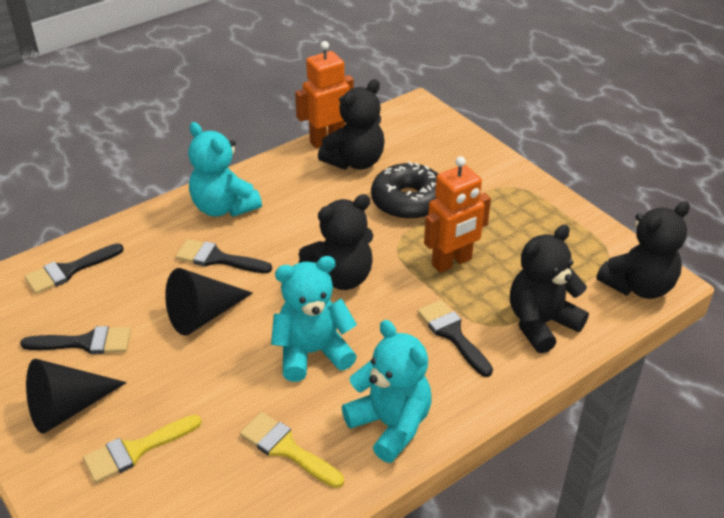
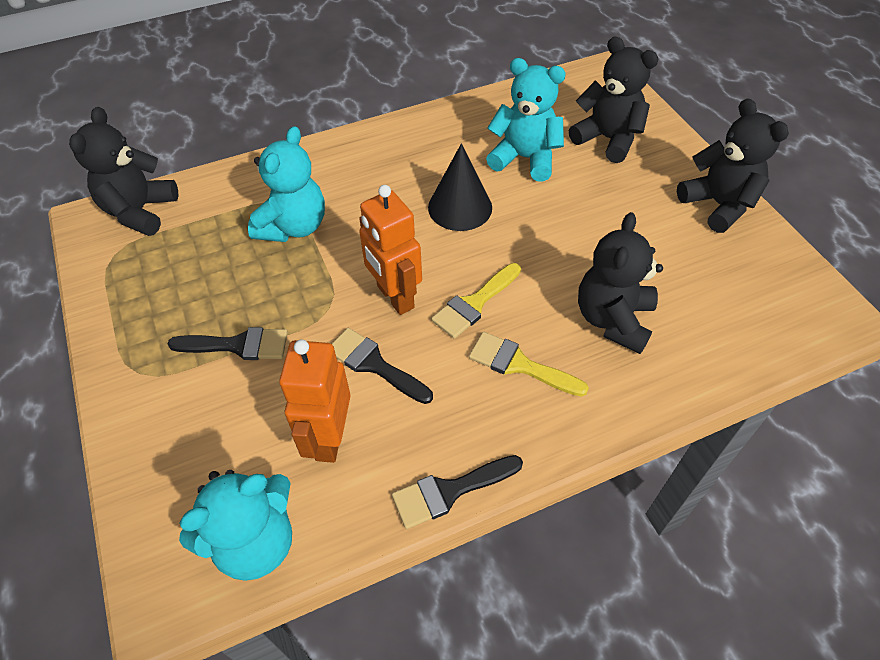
black brush: [20,326,131,354] [24,243,124,294] [175,239,272,273] [417,300,493,377] = 4 -> [168,327,288,360] [332,328,433,404] [392,455,523,529] = 3
black cone: [26,359,127,434] [165,268,253,335] = 2 -> [428,143,492,231] = 1
black donut: [371,161,438,220] = 1 -> none = 0

